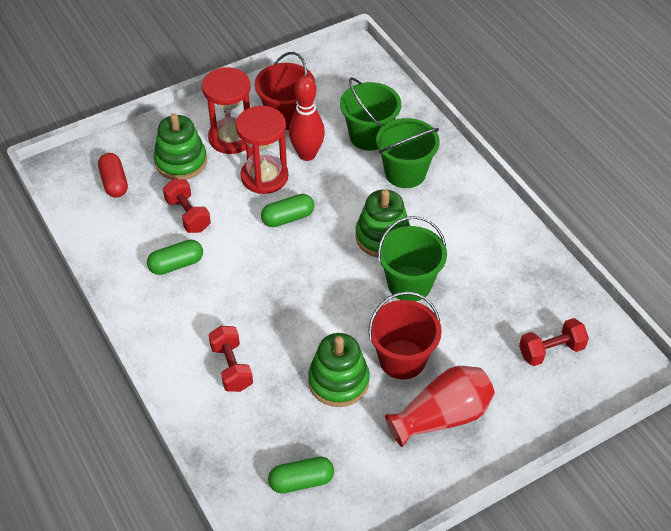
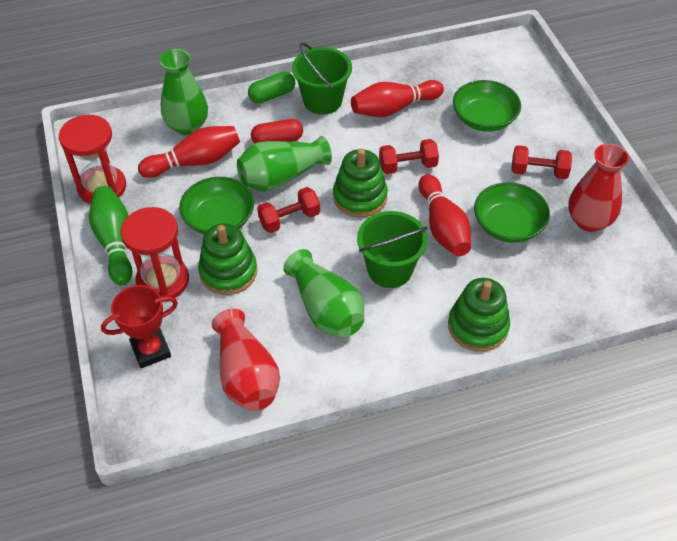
green bowl: none = 0 -> [179,177,254,235] [453,80,521,132] [474,182,550,243] = 3
green bowling pin: none = 0 -> [89,186,133,285] = 1
green bucket: [340,78,401,151] [376,118,440,188] [378,216,447,301] = 3 -> [292,42,352,114] [357,211,428,288] = 2
green capsule: [147,240,203,275] [261,194,314,227] [268,456,334,493] = 3 -> [248,72,295,103] = 1
green vase: none = 0 -> [159,49,208,135] [237,136,332,191] [283,249,364,337] = 3
red bowling pin: [289,76,325,161] = 1 -> [138,126,240,178] [351,80,444,117] [419,174,471,256] = 3
red bucket: [255,52,315,130] [369,291,442,380] = 2 -> none = 0
red trophy: none = 0 -> [101,285,178,368] = 1
red vase: [385,366,495,447] = 1 -> [212,309,280,411] [568,144,629,232] = 2

